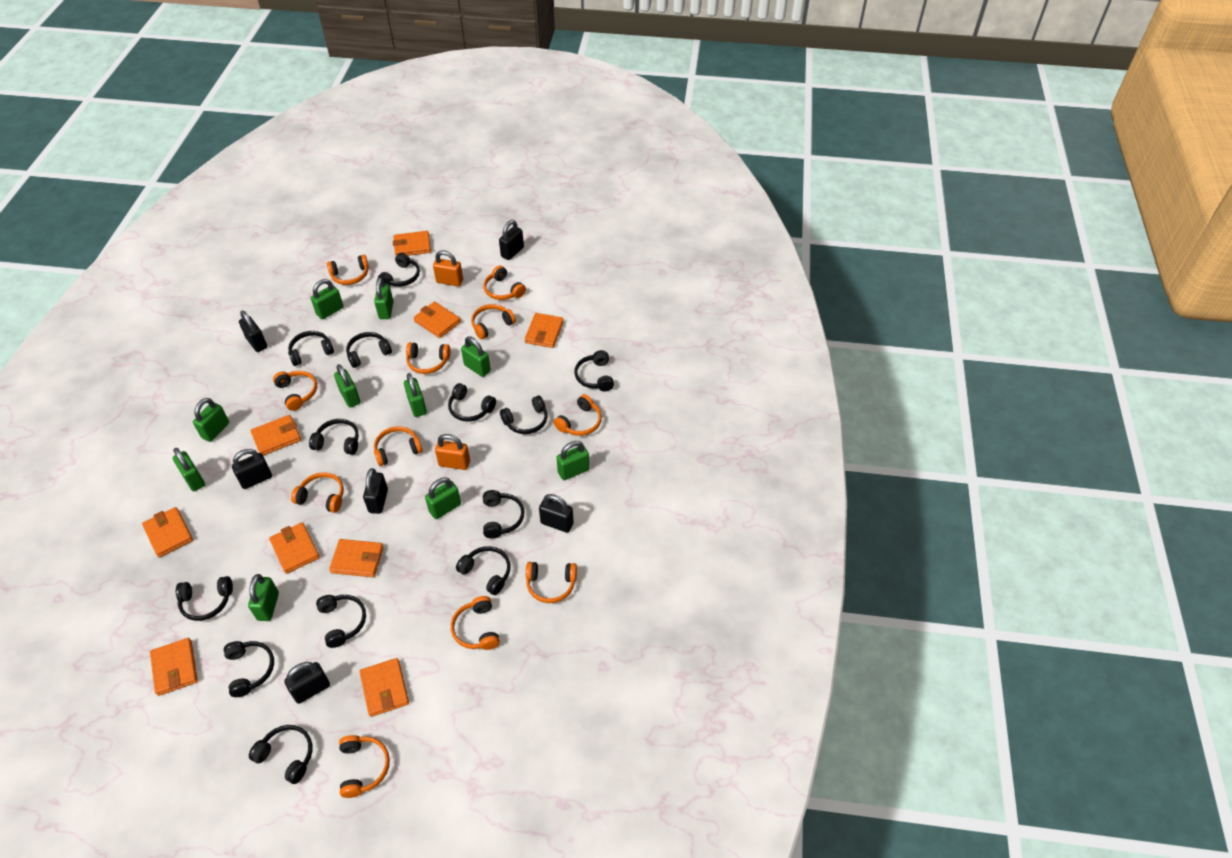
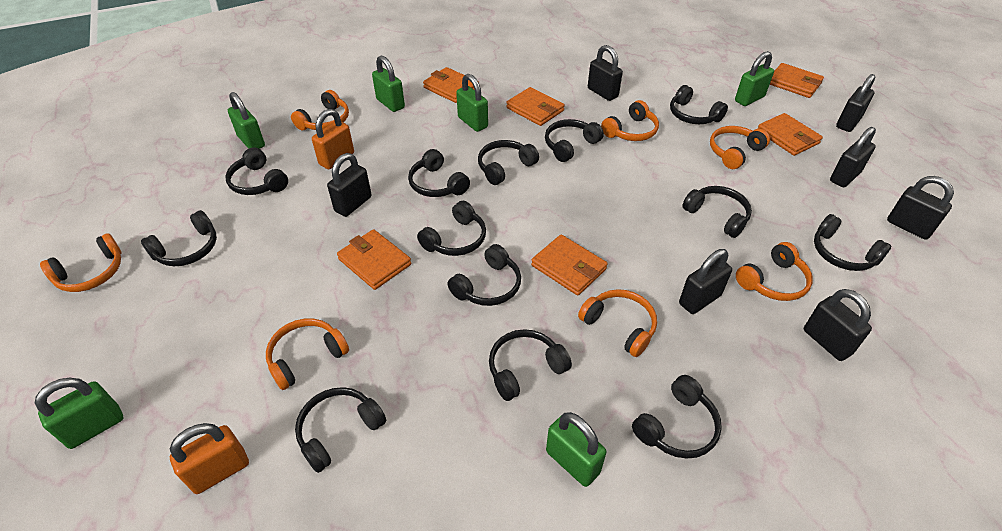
black padlock: [232,449,272,489] [239,311,267,352] [284,662,330,704] [363,468,388,514] [499,220,524,260] [539,494,574,533] = 6 -> [327,153,372,217] [588,45,623,101] [679,249,732,314] [804,289,872,361] [830,127,876,187] [836,74,875,132] [887,176,954,240] = 7
green padlock: [173,448,205,491] [193,398,229,442] [248,574,279,621] [311,279,343,319] [334,364,361,408] [374,277,393,319] [404,373,427,417] [425,477,461,519] [461,336,491,377] [556,441,589,480] = 10 -> [35,378,123,449] [228,92,265,149] [372,55,405,112] [456,74,488,132] [546,412,606,487] [735,51,774,106] = 6
orange headphones: [273,371,317,411] [291,472,344,513] [327,255,369,285] [339,735,390,798] [374,426,423,466] [406,342,451,374] [451,596,500,650] [471,304,516,339] [483,266,526,300] [526,562,577,603] [554,394,602,436] = 11 -> [40,233,122,292] [266,318,349,390] [291,90,349,130] [578,289,657,357] [601,100,659,141] [710,126,770,169] [736,242,813,301] = 7
orange wallet: [142,507,193,558] [150,638,198,696] [250,415,301,456] [269,522,320,574] [329,539,384,577] [360,658,409,717] [393,231,431,256] [413,301,461,338] [525,313,564,348] = 9 -> [337,229,411,290] [423,67,479,103] [506,87,565,126] [531,235,608,296] [758,113,823,156] [770,63,824,98] = 6

